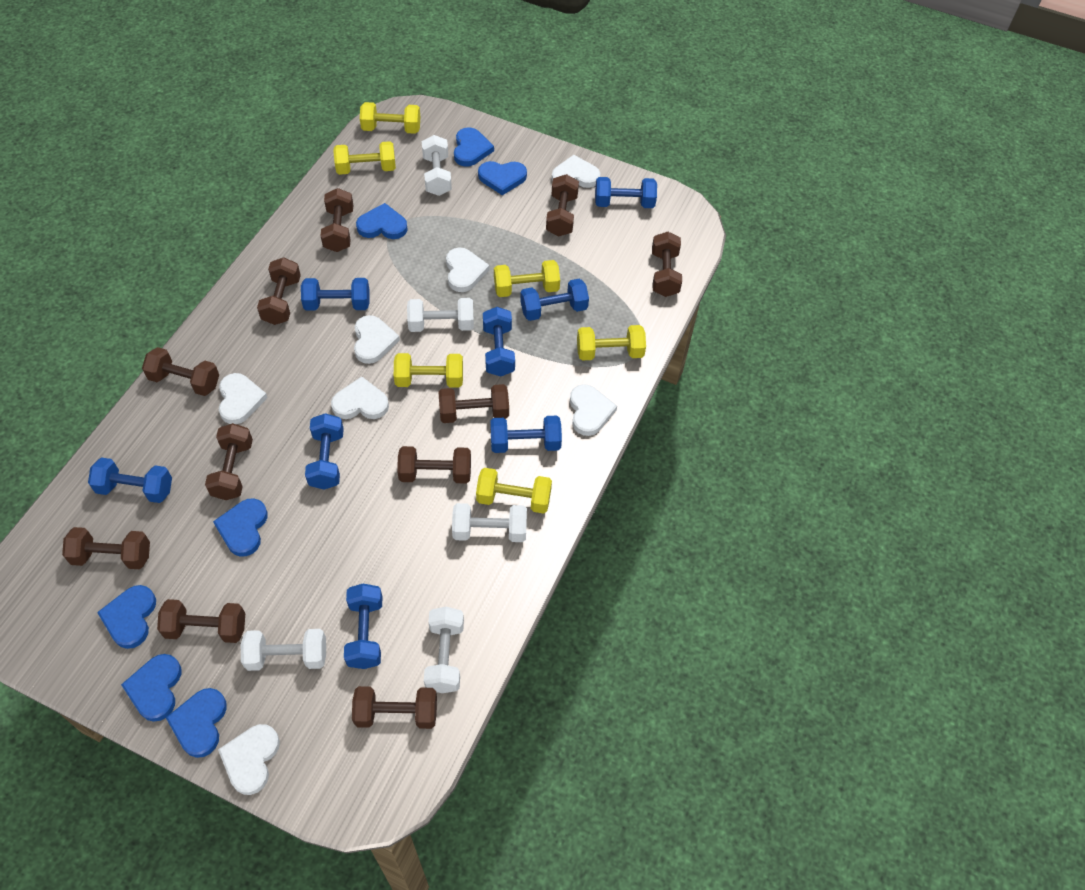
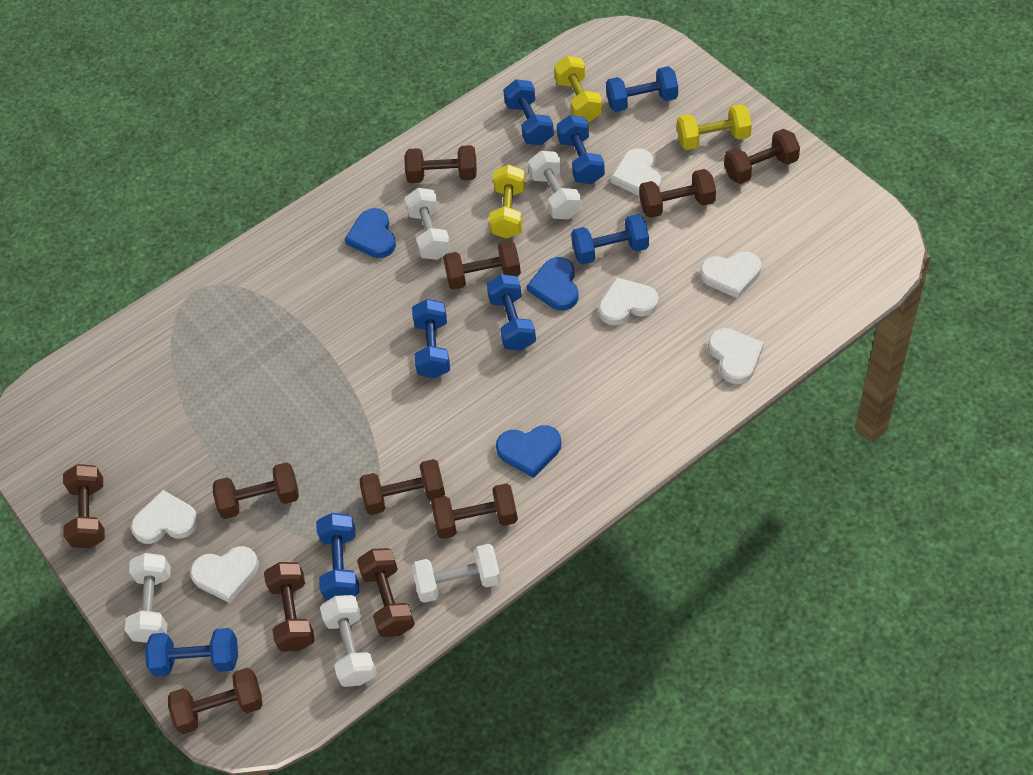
blue heart: [97,585,156,649] [121,654,182,722] [166,688,227,758] [213,498,268,557] [356,203,408,239] [454,127,494,167] [478,161,527,195] = 7 -> [345,208,396,258] [496,425,561,478] [527,257,579,311] = 3
white heart: [218,724,280,795] [219,373,268,424] [331,377,389,419] [354,315,400,364] [446,247,489,292] [552,155,600,188] [570,384,617,436] = 7 -> [131,490,199,544] [190,546,259,603] [598,277,659,326] [611,148,661,196] [700,252,761,299] [708,328,764,384] = 6
yellow dumbbell: [333,141,396,175] [360,102,420,134] [394,353,463,388] [476,468,552,513] [494,260,560,297] [577,325,646,361] = 6 -> [489,164,525,239] [554,56,603,122] [677,104,752,150] = 3

